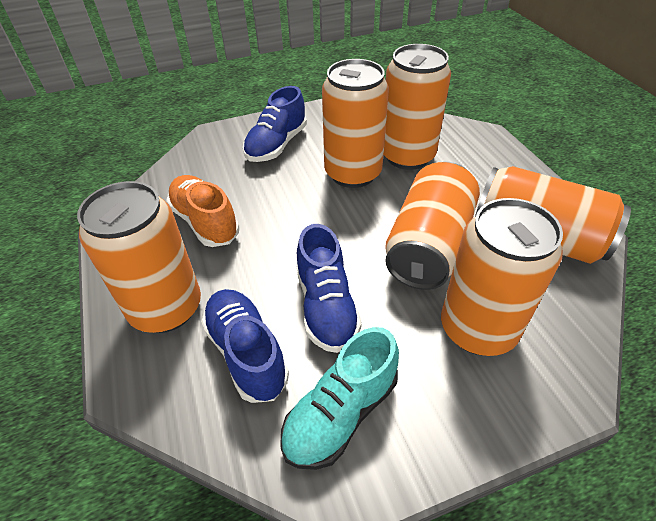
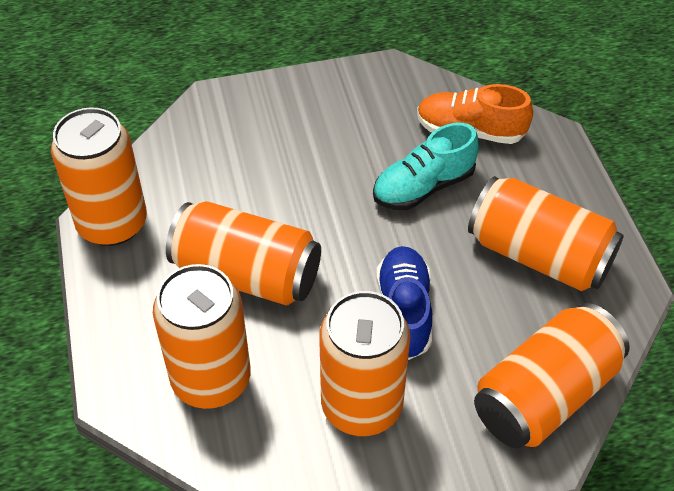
blue shoe: [201,289,289,403] [243,86,307,162] [296,224,362,353] = 3 -> [377,246,432,360] = 1

